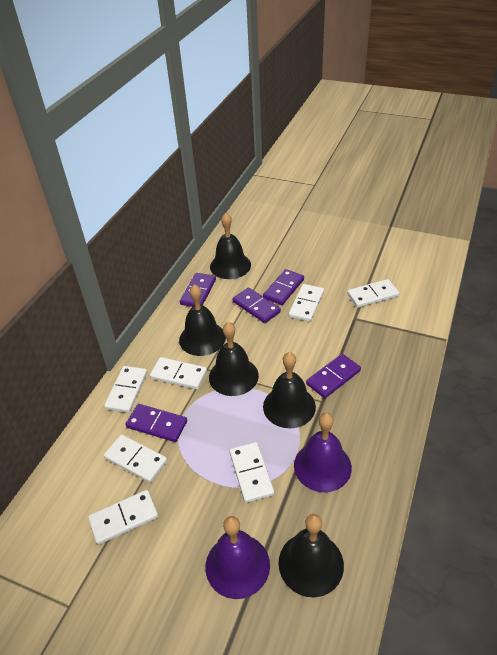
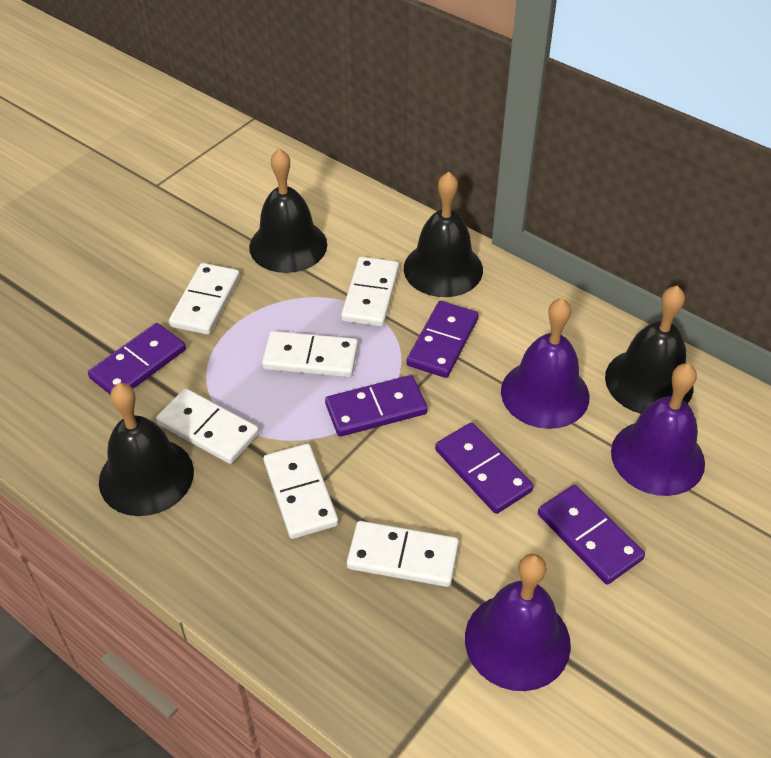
black bell: [179,284,226,356] [209,322,259,396] [210,213,251,279] [263,352,316,428] [279,514,344,597] = 5 -> [99,383,194,516] [249,148,327,273] [404,172,483,297] [605,286,694,414] = 4
purple bell: [205,516,270,599] [294,413,352,492] = 2 -> [465,553,571,691] [501,298,589,429] [611,363,705,496] = 3
white domino: [88,490,158,545] [104,366,147,413] [104,435,167,483] [150,357,207,389] [230,442,274,503] [289,284,324,322] [347,279,399,308] = 7 -> [156,388,259,464] [169,263,240,335] [262,331,358,377] [263,444,338,539] [341,257,399,327] [347,521,459,587] = 6

